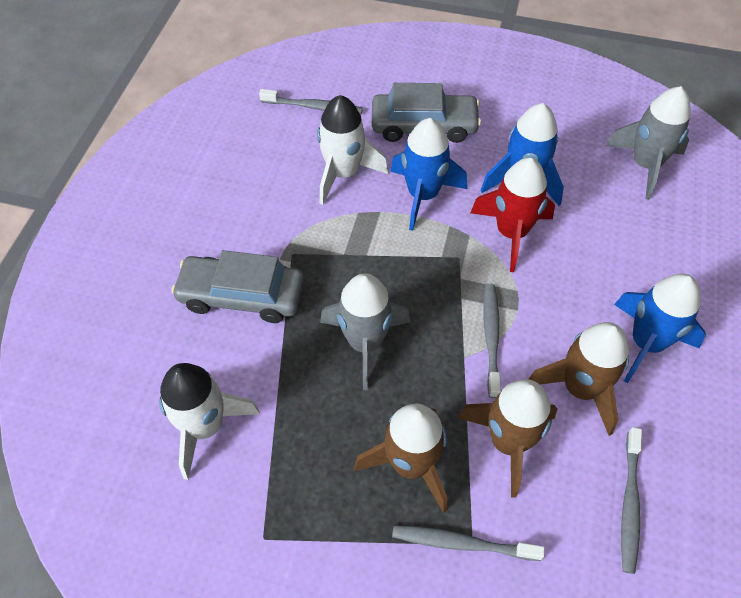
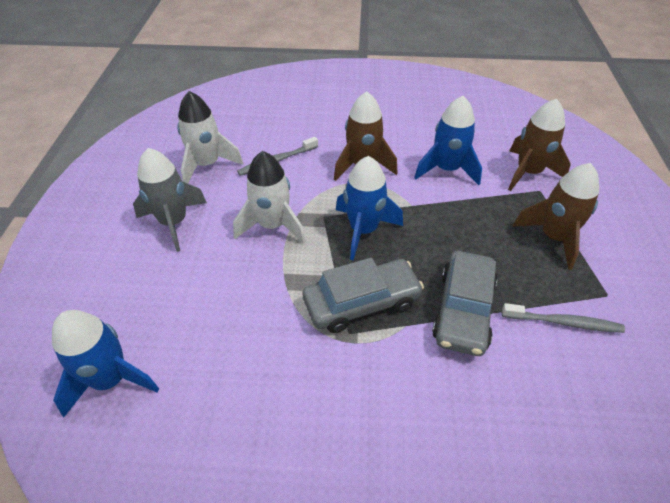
grey rocket: [320,273,410,390] [606,86,691,200] = 2 -> [133,148,207,252] = 1
grey toothbrush: [259,89,363,114] [392,525,545,561] [483,284,501,398] [621,427,642,574] = 4 -> [237,137,318,176] [502,303,625,333] = 2
red rocket: [471,158,555,272] = 1 -> none = 0

